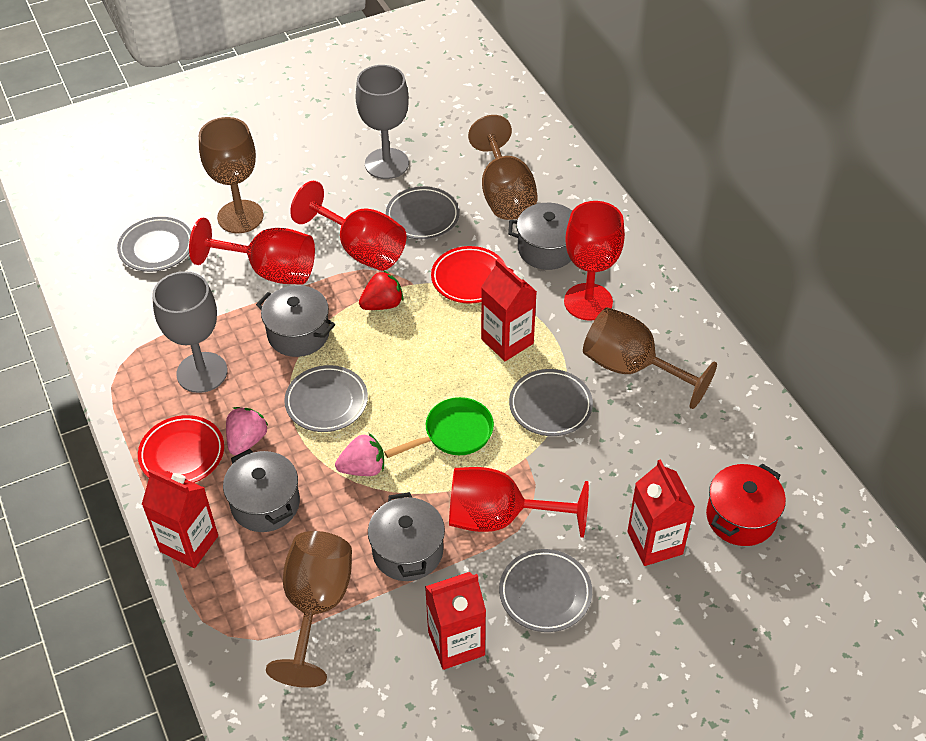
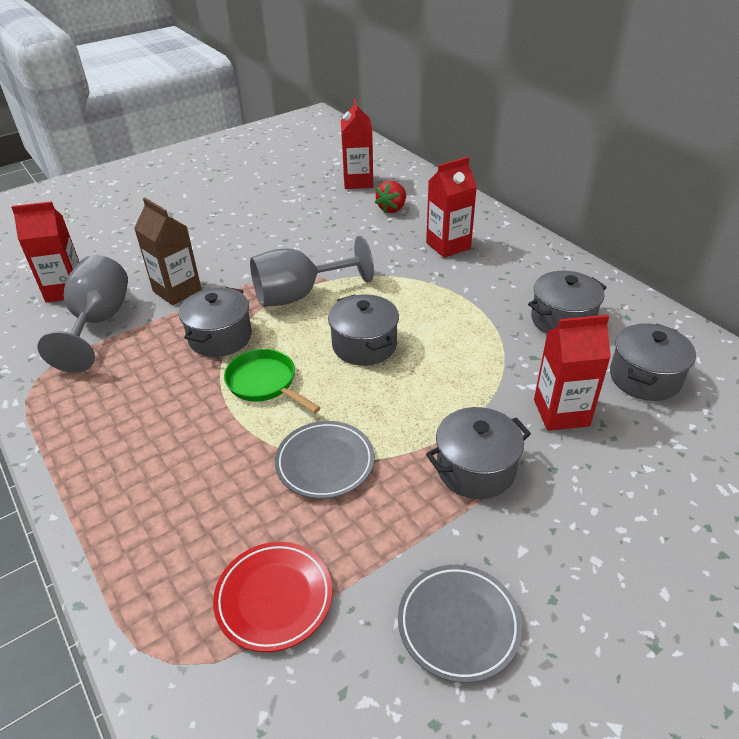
brown carton: none = 0 -> [134,198,202,305] = 1
brown goblet: [199,117,263,233] [266,531,352,688] [468,115,538,220] [583,307,717,409] = 4 -> none = 0
grey plate: [117,217,191,272] [284,365,368,432] [386,186,460,239] [499,549,592,632] [509,369,593,436] = 5 -> [275,421,374,499] [398,565,522,683] = 2
grey pot: [223,449,300,532] [256,285,335,357] [368,492,445,581] [508,203,572,270] = 4 -> [179,287,252,357] [328,294,399,366] [426,407,531,499] [528,271,607,334] [610,323,696,401] = 5
pink strawberry: [226,407,269,455] [335,433,384,476] = 2 -> none = 0
red goblet: [189,218,315,285] [290,181,407,271] [449,467,589,538] [564,201,625,321] = 4 -> none = 0
red plate: [138,415,224,483] [431,246,506,304] = 2 -> [213,542,332,652] = 1
red pot: [706,463,786,546] = 1 -> none = 0

